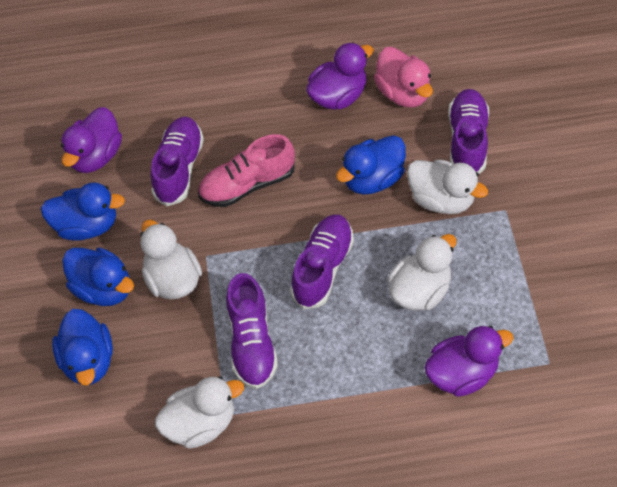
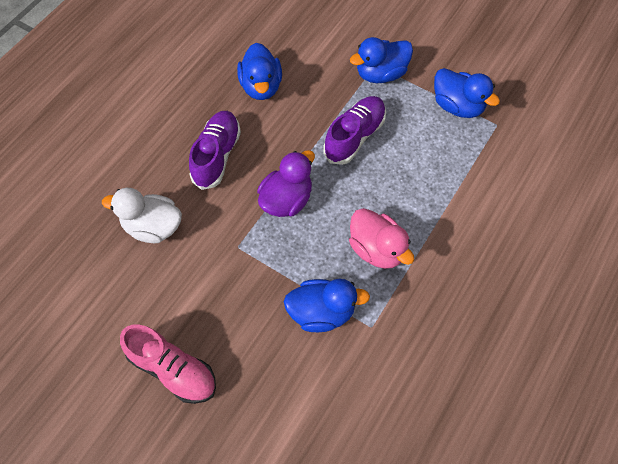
purple duck: [61,107,122,173] [306,42,374,110] [424,326,514,397] = 3 -> [257,150,315,217] = 1
purple shoe: [150,117,204,206] [226,273,278,389] [290,214,354,310] [448,89,489,174] = 4 -> [189,111,241,190] [323,96,386,165] = 2
white duck: [140,220,202,300] [155,376,244,449] [387,234,456,311] [407,159,488,214] = 4 -> [102,188,182,243] = 1

